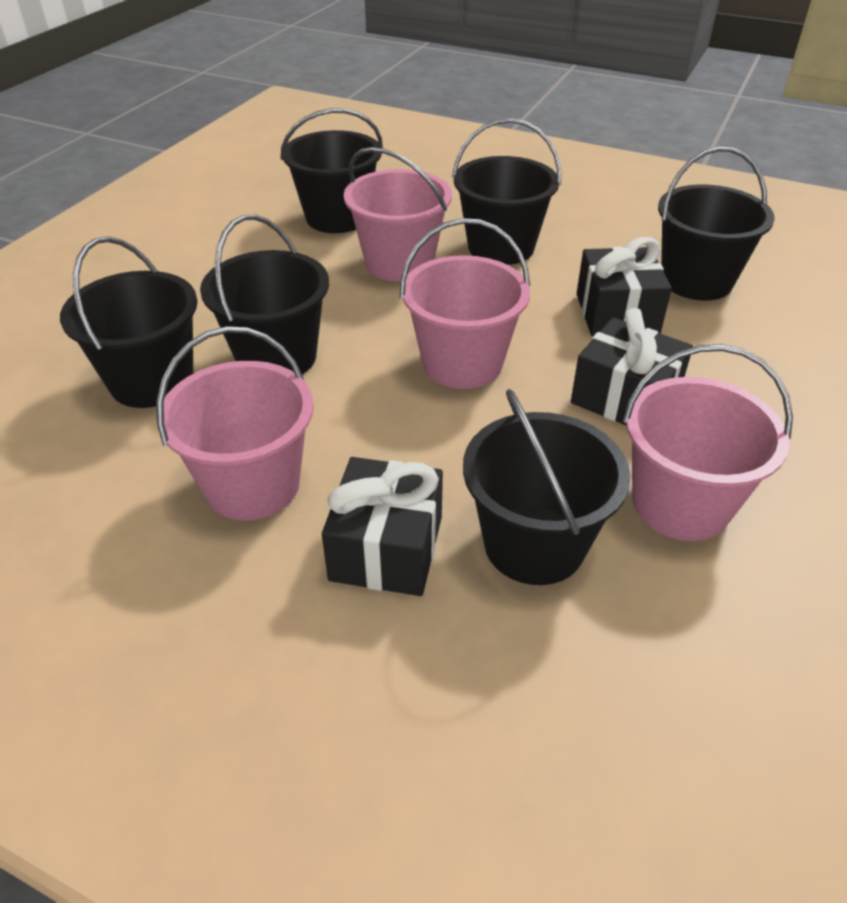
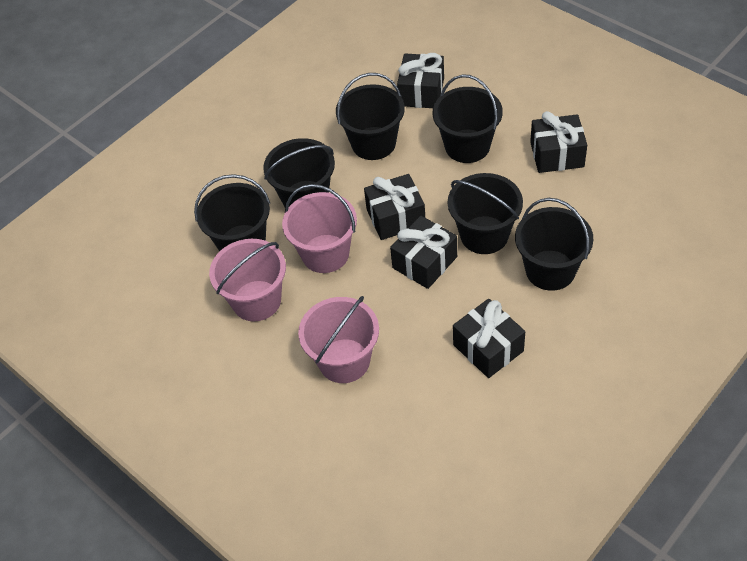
black gift: [322,457,443,596] [571,308,693,425] [576,237,672,336] = 3 -> [364,174,425,240] [390,216,457,289] [397,53,444,108] [453,299,525,378] [530,111,587,173] = 5
pink bucket: [156,326,314,520] [344,147,452,282] [400,218,530,389] [623,344,793,541] = 4 -> [209,239,286,321] [282,184,357,273] [298,296,379,383] = 3

